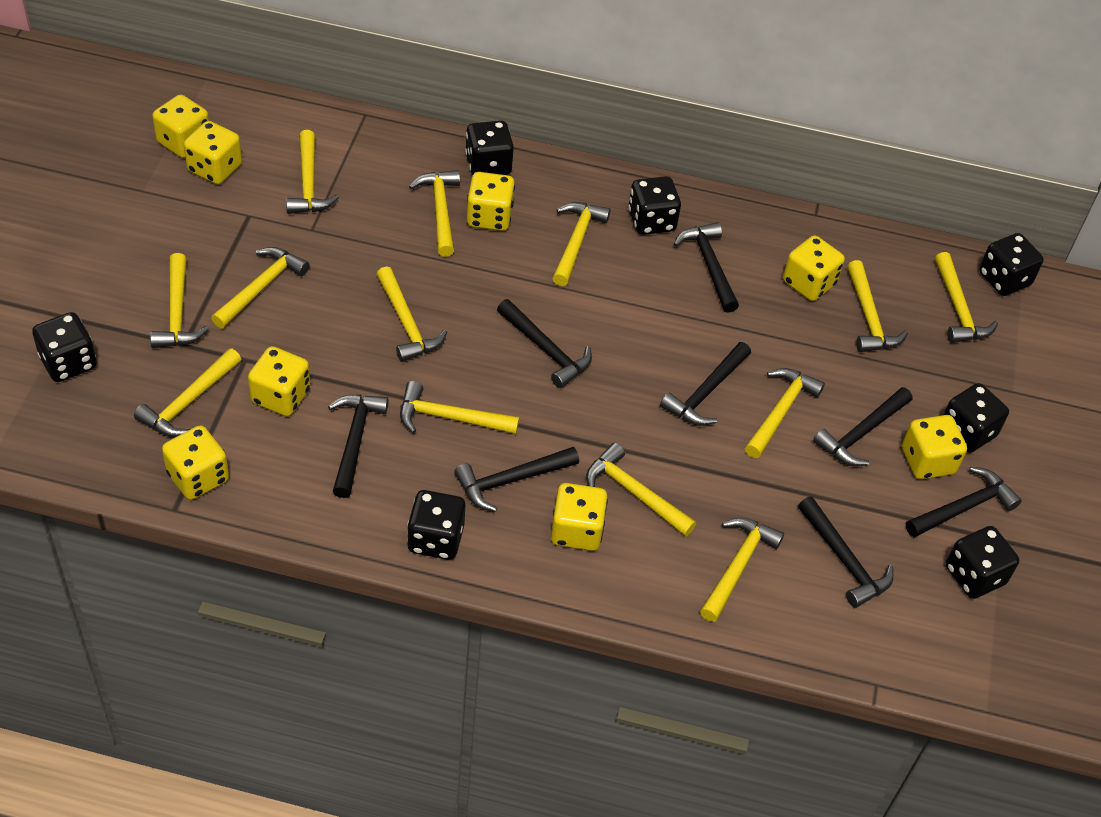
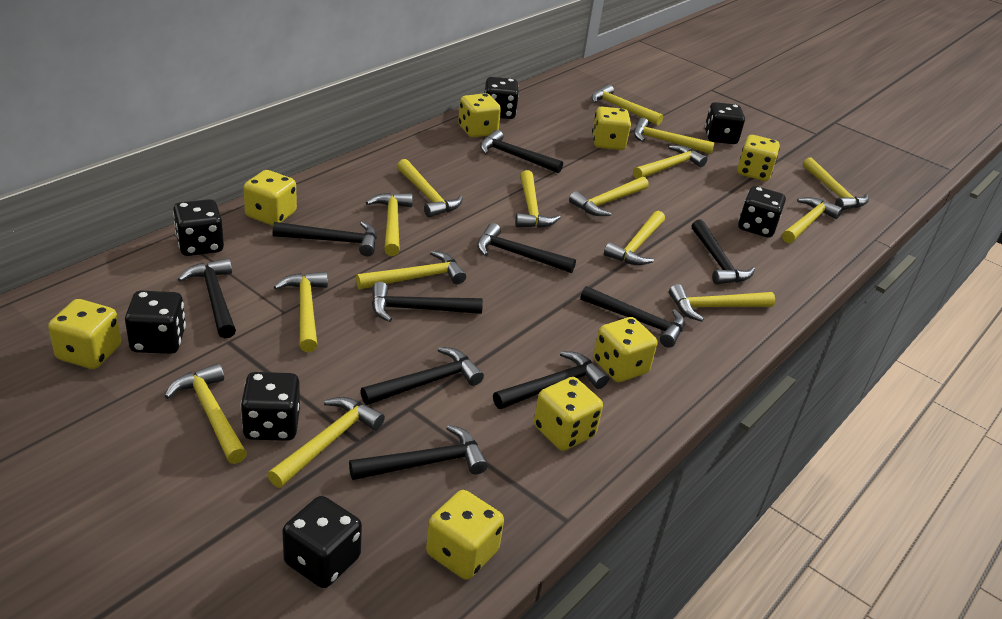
black hammer: [328,394,389,498] [454,447,579,512] [497,299,592,388] [660,342,751,426] [674,222,739,313] [798,497,894,608] [813,387,913,466] [906,467,1022,538] = 8 -> [178,258,236,338] [273,221,377,256] [349,425,488,480] [361,347,484,405] [372,282,483,322] [477,223,576,273] [480,130,563,173] [493,351,609,409] [580,286,685,348] [692,220,755,285] = 10
yellow hammer: [134,348,241,437] [150,253,209,348] [211,247,310,328] [286,130,339,214] [376,266,447,362] [400,381,519,434] [409,170,460,257] [552,202,611,286] [586,443,696,537] [700,517,784,622] [745,368,825,458] [847,260,908,352] [935,252,998,343] = 13 -> [164,363,247,464] [267,397,385,488] [274,272,328,352] [356,251,466,289] [366,193,413,256] [397,159,463,217] [515,170,561,228] [569,177,649,216] [591,84,663,125] [604,211,665,265] [633,145,707,179] [634,118,715,154] [669,284,775,322] [782,197,843,243] [803,157,869,210] = 15

